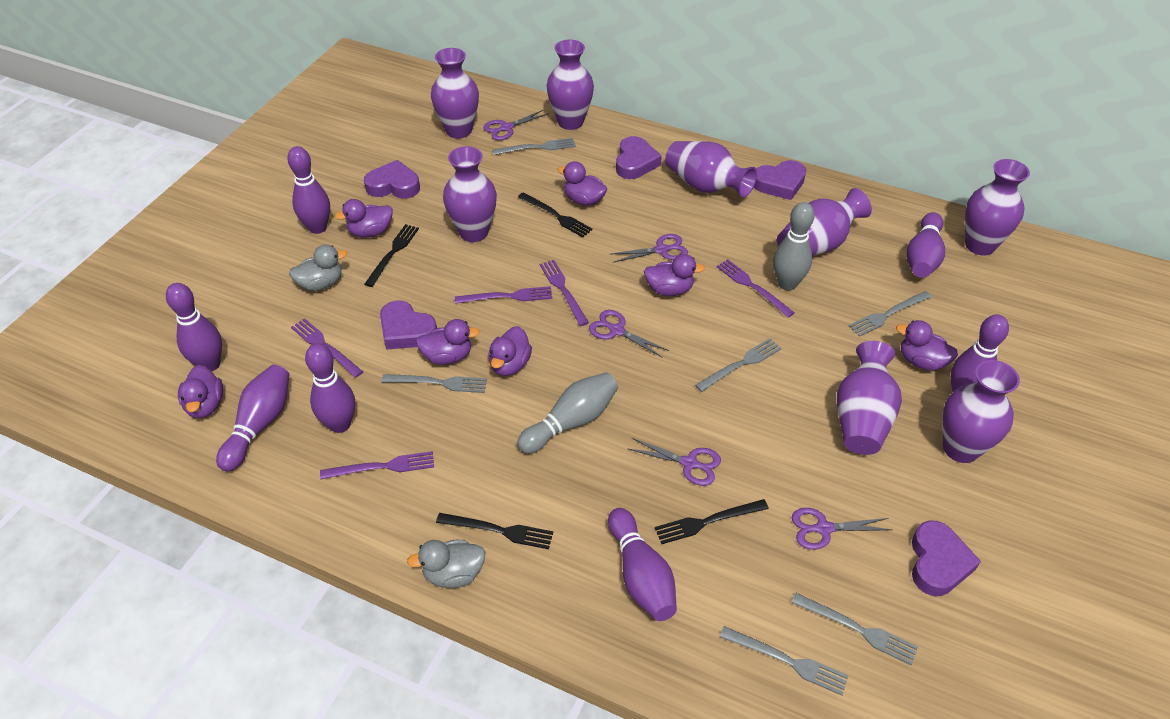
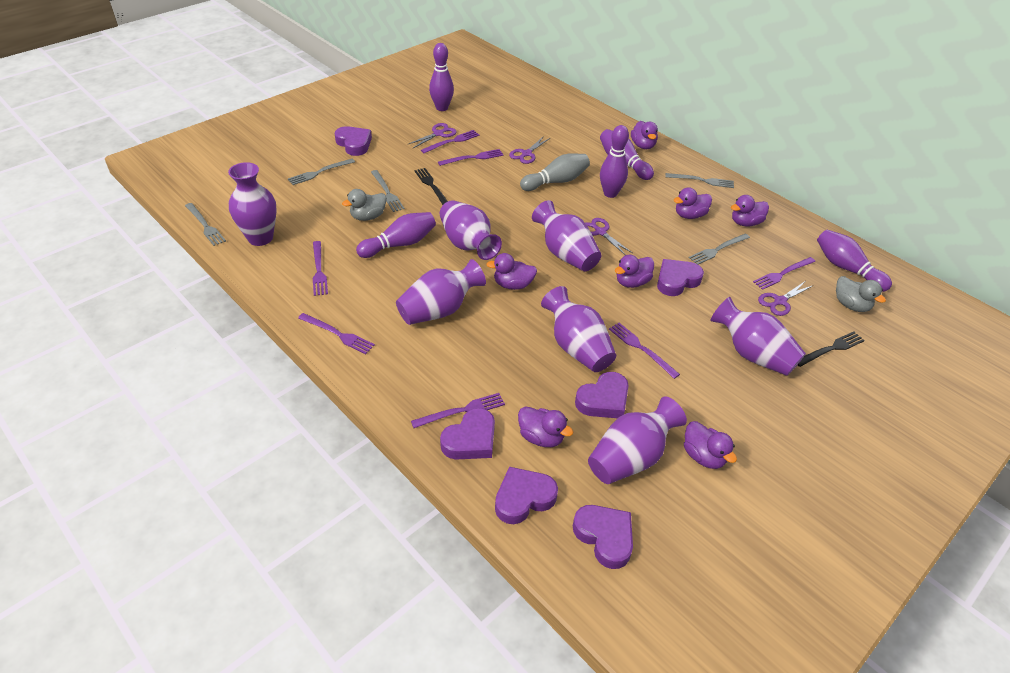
black fork: [364,224,419,287] [436,513,553,549] [518,192,593,238] [655,499,769,544] = 4 -> [414,168,448,205] [798,331,865,367] = 2
grey bowling pin: [517,372,618,454] [773,202,815,291] = 2 -> [520,153,590,191] = 1
grey fork: [381,374,487,393] [492,138,576,155] [695,338,782,392] [720,626,849,695] [791,593,918,665] [849,291,932,337] = 6 -> [185,203,226,246] [288,159,355,185] [371,170,405,212] [665,173,734,188] [689,233,750,265] = 5
purple bowling pin: [166,283,222,371] [216,365,290,472] [287,146,330,234] [305,343,355,433] [608,508,677,621] [906,212,945,278] [951,314,1009,393] = 7 -> [356,212,436,258] [429,43,454,111] [600,125,629,198] [600,129,654,180] [817,230,892,292] = 5
purple fork: [291,318,363,378] [320,451,434,480] [455,286,552,304] [540,260,589,326] [717,259,795,317] = 5 -> [298,313,375,354] [313,241,328,296] [411,393,505,428] [421,130,479,153] [438,149,504,166] [609,323,680,379] [753,257,815,290] = 7
purple heart: [364,160,420,199] [380,301,437,350] [616,136,662,179] [754,160,806,200] [912,521,981,596] = 5 -> [335,126,372,156] [440,408,495,460] [495,467,558,524] [573,505,633,569] [575,372,629,418] [657,259,704,296] = 6
purple scissors: [484,109,549,140] [589,310,669,358] [611,234,688,263] [627,438,721,486] [792,508,893,550] = 5 -> [409,123,457,148] [509,136,550,164] [585,218,632,255] [758,281,814,316] = 4
purple vase: [431,48,479,138] [443,146,497,242] [546,40,594,130] [665,141,757,198] [777,188,872,256] [837,341,902,455] [942,360,1020,463] [965,159,1030,255] = 8 -> [228,162,276,246] [396,259,486,325] [440,200,502,260] [532,200,601,271] [541,286,616,372] [588,396,687,484] [711,297,806,376] = 7

